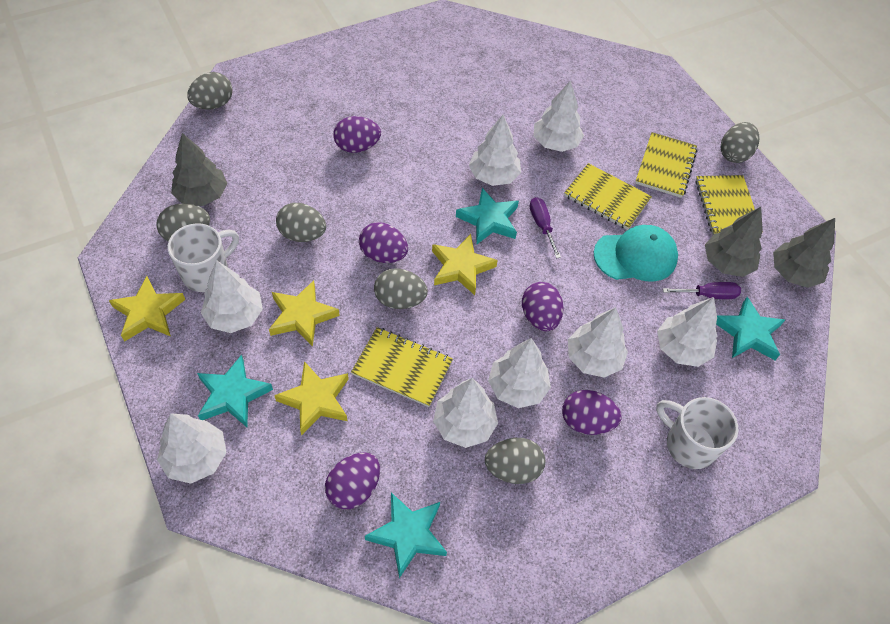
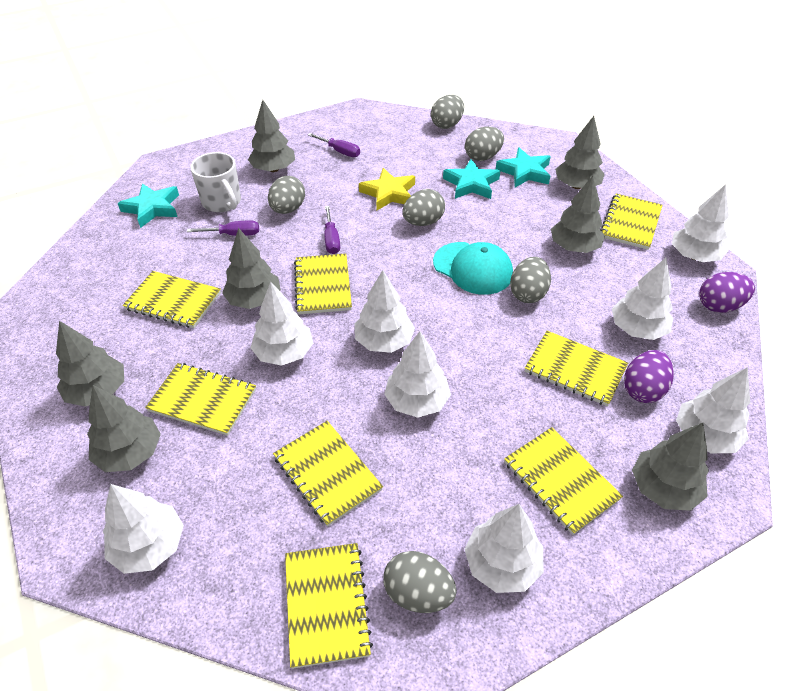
grey tree: [171,133,227,206] [705,207,763,277] [773,218,835,288] = 3 -> [56,321,124,407] [87,385,161,472] [222,228,281,309] [248,100,295,172] [551,176,605,253] [555,116,605,189] [632,423,709,511] = 7
purple egg: [325,452,380,509] [333,116,381,153] [359,222,408,263] [522,282,564,331] [562,390,622,435] = 5 -> [624,350,674,403] [699,272,755,313] = 2
purple screwdriver: [530,197,561,259] [663,282,741,299] = 2 -> [187,220,259,236] [308,133,360,157] [324,206,340,254] = 3
turquoise star: [197,355,273,427] [365,493,447,578] [456,188,519,245] [716,297,785,360] = 4 -> [117,184,179,228] [443,159,500,199] [496,148,551,187] = 3
white mug: [168,223,239,292] [656,397,738,469] = 2 -> [190,152,241,212] = 1
yellow notebook: [351,327,453,407] [564,163,652,230] [635,132,698,198] [695,175,763,235] = 4 -> [123,271,221,328] [145,363,256,436] [273,421,383,527] [285,543,373,669] [294,253,352,314] [504,427,623,535] [525,331,628,406] [601,194,662,250] = 8
yellow star: [109,276,185,342] [269,280,340,347] [274,361,349,435] [432,234,498,295] = 4 -> [359,168,415,210] = 1

